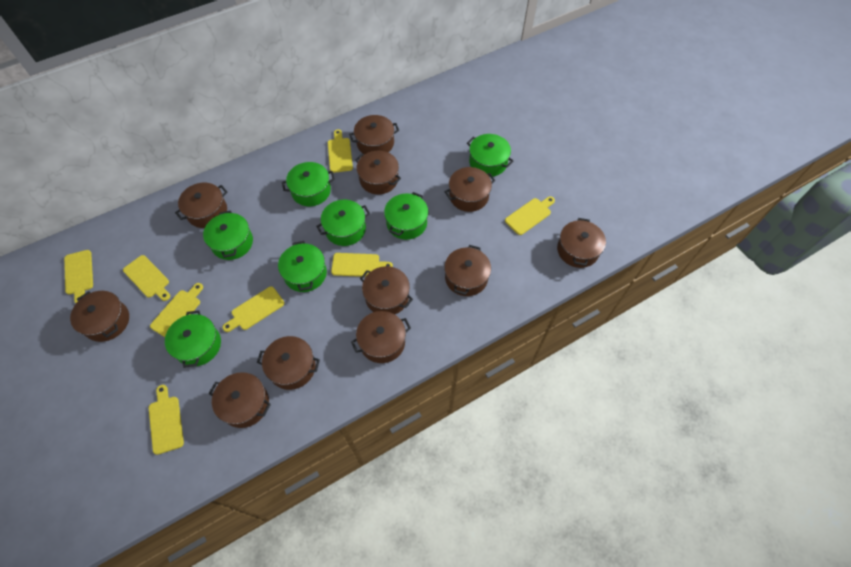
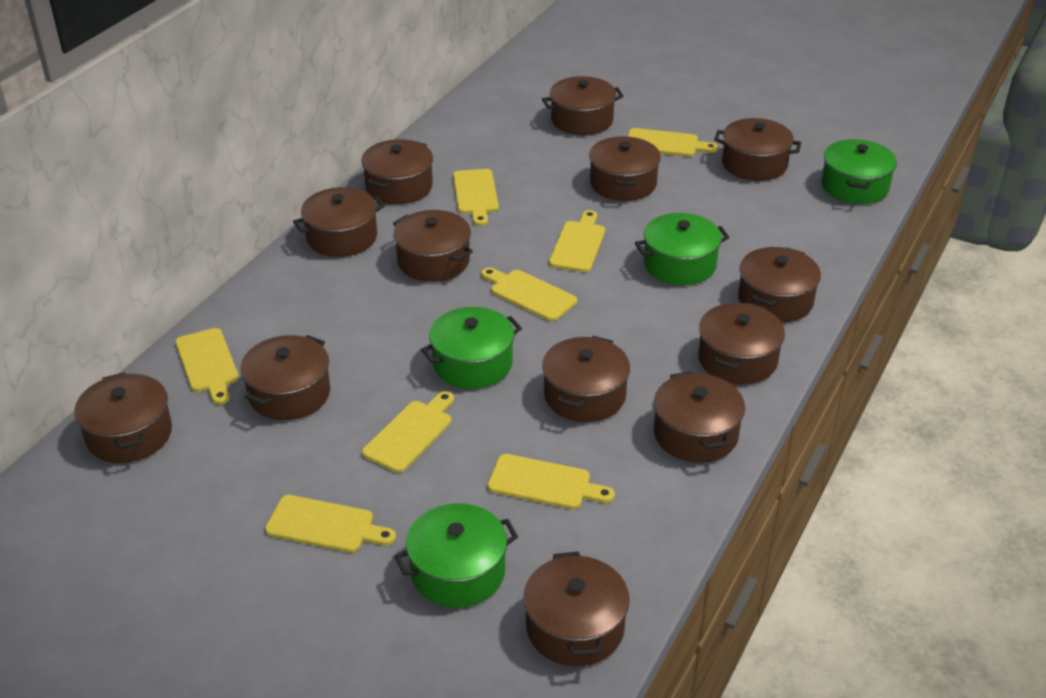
brown pot: [70,291,129,342] [175,183,227,228] [209,372,271,428] [257,336,320,390] [349,115,399,155] [351,311,411,363] [355,151,401,194] [360,266,413,314] [444,245,491,296] [445,167,495,212] [557,218,606,268] = 11 -> [74,372,172,463] [241,335,330,420] [293,187,385,257] [361,139,433,204] [393,210,473,282] [523,551,630,666] [542,76,624,135] [542,336,630,422] [589,136,661,201] [654,371,745,463] [698,302,785,385] [714,118,801,181] [738,247,821,323] = 13
green pot: [165,310,221,368] [203,210,253,260] [278,241,327,292] [282,162,335,206] [316,200,370,246] [384,192,428,240] [467,134,513,177] = 7 -> [395,503,518,608] [421,307,522,389] [635,213,730,285] [821,139,897,204] = 4

